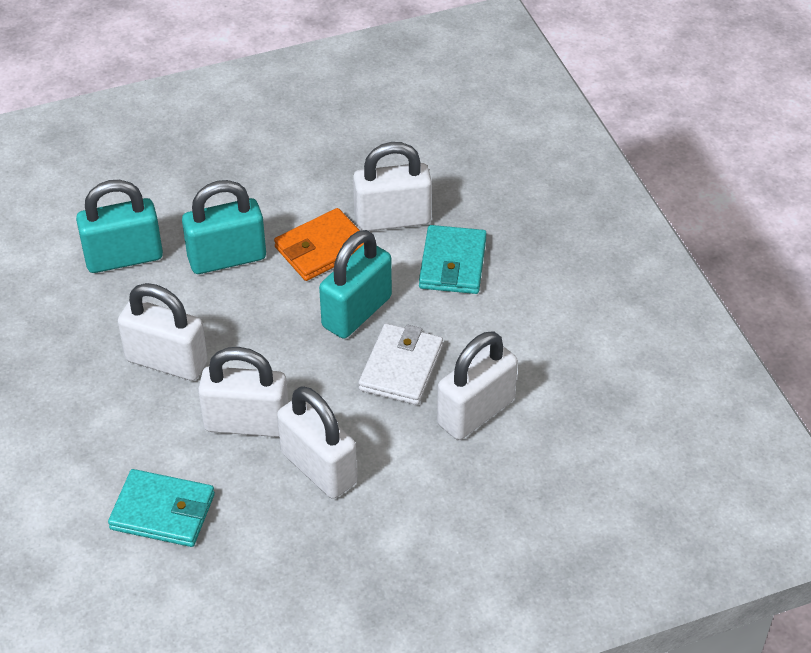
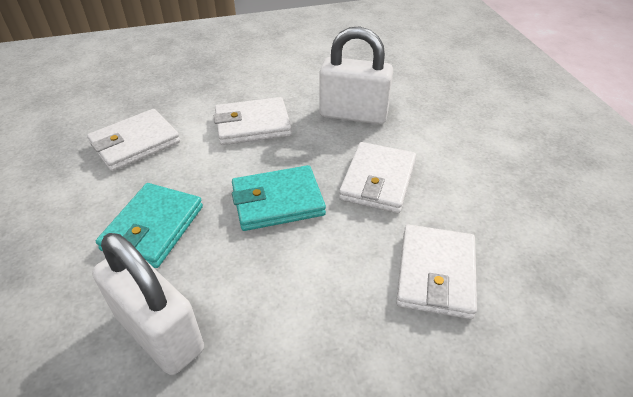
orange wallet: [274,208,364,281] = 1 -> none = 0
turquoise padlock: [76,180,163,273] [182,180,266,274] [319,230,392,338] = 3 -> none = 0
white padlock: [118,283,208,381] [198,347,288,437] [277,386,357,499] [353,142,432,231] [437,331,518,440] = 5 -> [92,233,204,375] [319,26,393,124] = 2
white wallet: [358,323,443,405] = 1 -> [87,109,180,172] [214,97,292,145] [339,142,416,213] [396,225,477,319] = 4

